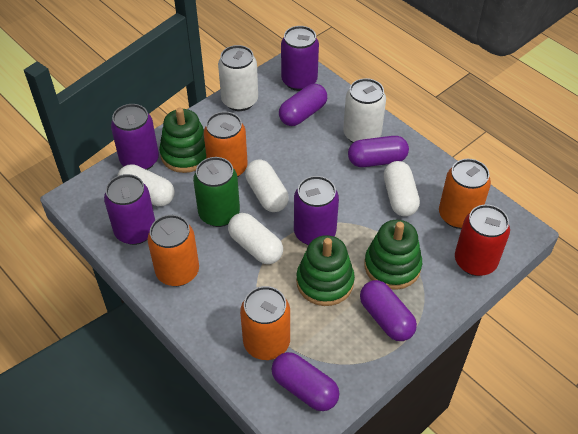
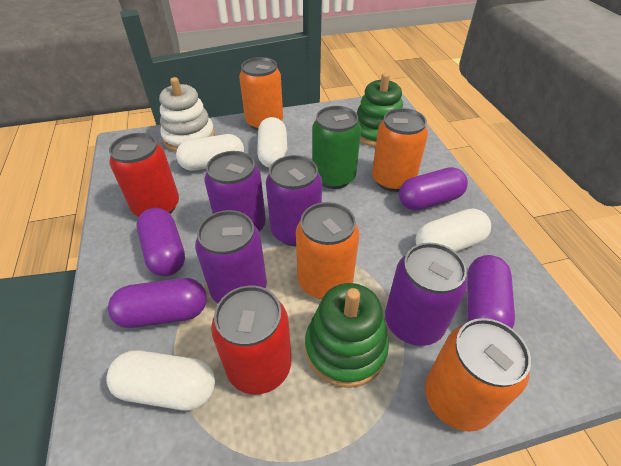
green stacking toy: [159,108,207,173] [296,235,355,306] [364,220,422,290] = 3 -> [305,283,389,388] [357,73,403,147] = 2
red can: [455,204,510,276] = 1 -> [109,133,179,217] [211,286,291,394] = 2
white can: [218,45,258,111] [343,78,386,143] = 2 -> none = 0
white stacking toy: none = 0 -> [159,77,215,152] = 1

